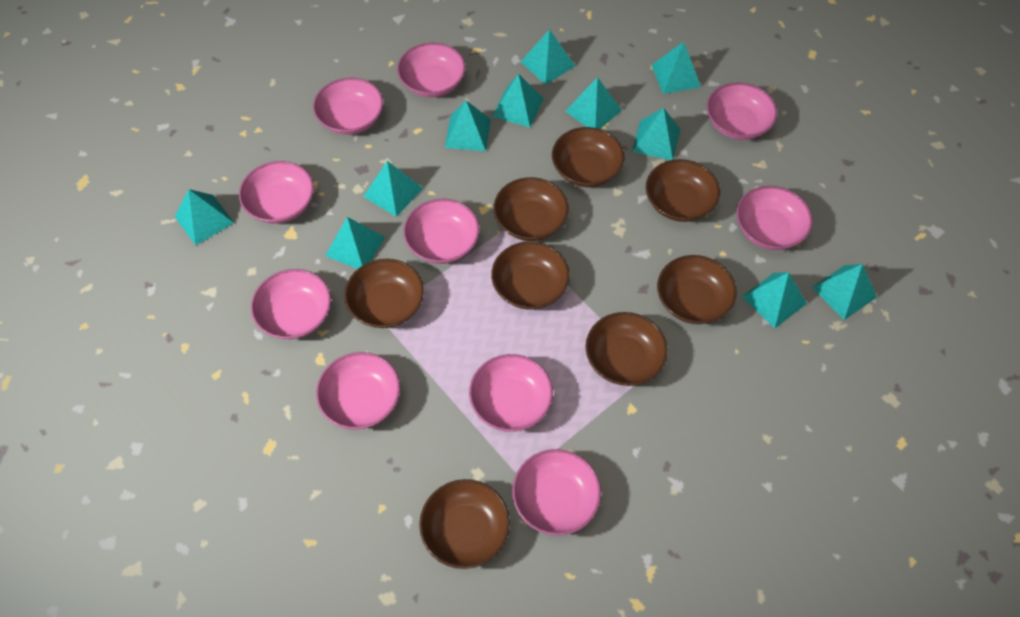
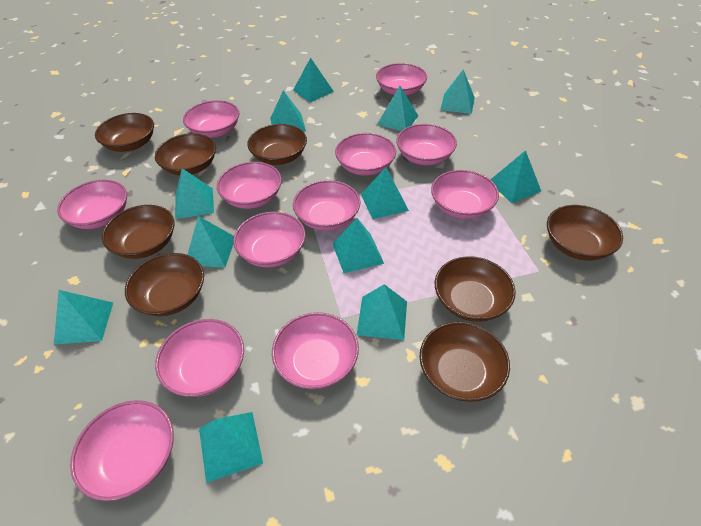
pink bowl: [239,161,314,224] [251,269,331,339] [313,78,383,135] [316,352,400,430] [397,43,466,97] [403,199,480,264] [469,354,553,432] [512,449,601,536] [707,82,778,140] [736,186,813,250] = 10 -> [57,180,127,229] [70,400,174,501] [155,319,244,397] [183,100,239,138] [217,162,282,209] [233,212,306,268] [272,312,359,389] [293,180,360,231] [335,133,396,175] [376,63,427,96] [396,124,457,165] [431,170,499,219] = 12
turquoise pyramid: [175,189,234,245] [325,217,385,269] [363,161,423,217] [445,101,491,151] [492,74,544,128] [521,29,575,85] [565,77,622,129] [632,108,680,160] [651,42,701,94] [742,272,807,328] [812,264,877,320] = 11 -> [54,290,113,344] [175,168,214,219] [187,216,234,268] [199,412,263,483] [270,90,306,132] [293,57,334,102] [332,218,384,273] [357,284,407,340] [361,167,409,219] [377,86,418,131] [440,69,475,114] [490,150,541,203] = 12

